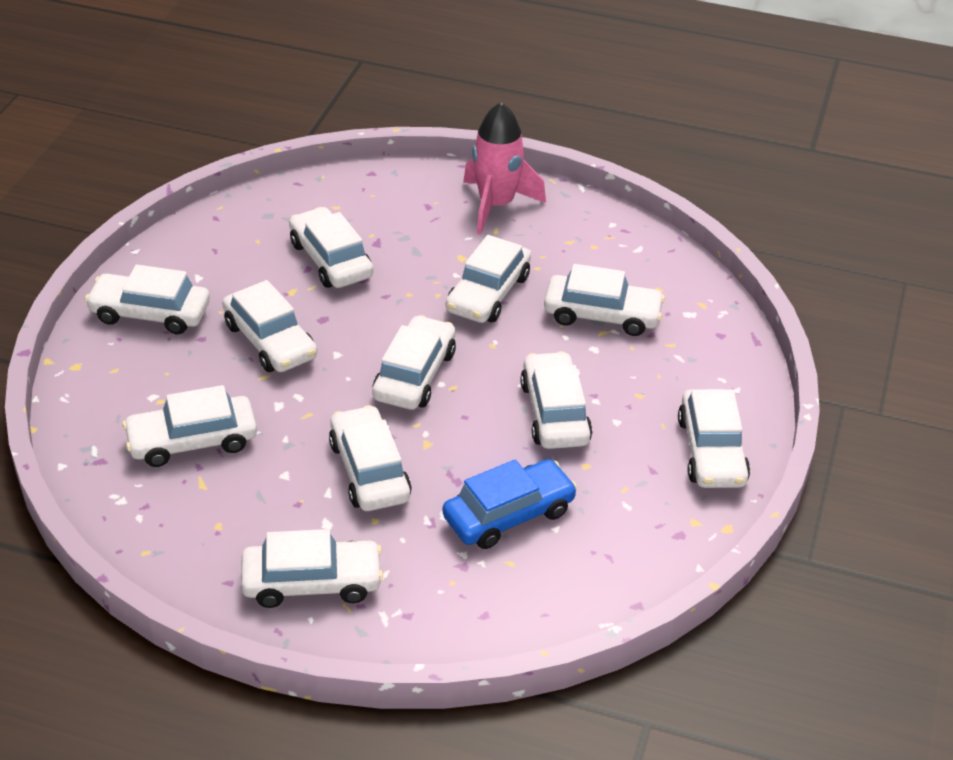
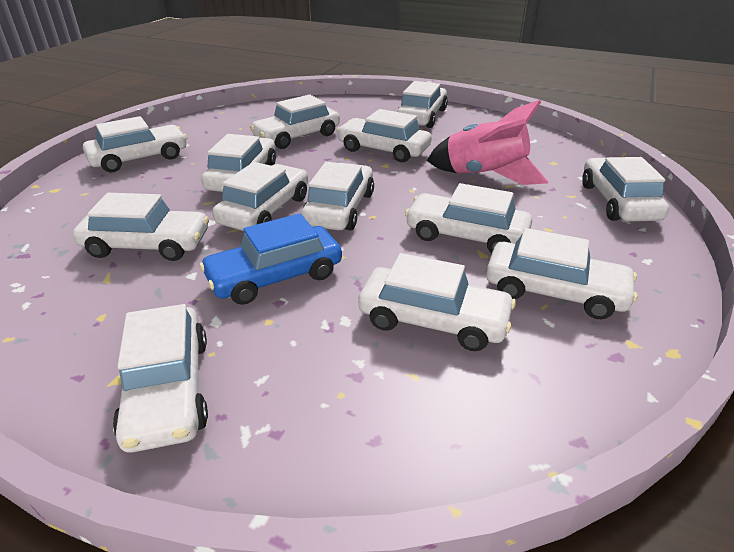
white car: [85,265,210,334] [122,385,257,467] [222,280,317,372] [241,529,383,608] [289,207,373,288] [329,405,412,511] [372,315,456,410] [446,235,531,323] [520,351,593,449] [544,264,665,336] [678,389,750,488] = 11 -> [73,193,209,261] [83,116,187,172] [113,304,208,453] [201,134,276,192] [212,162,308,231] [250,94,340,149] [301,162,374,230] [337,109,432,162] [358,253,516,351] [397,81,448,128] [405,183,532,253] [486,228,638,319] [582,157,669,222] = 13

